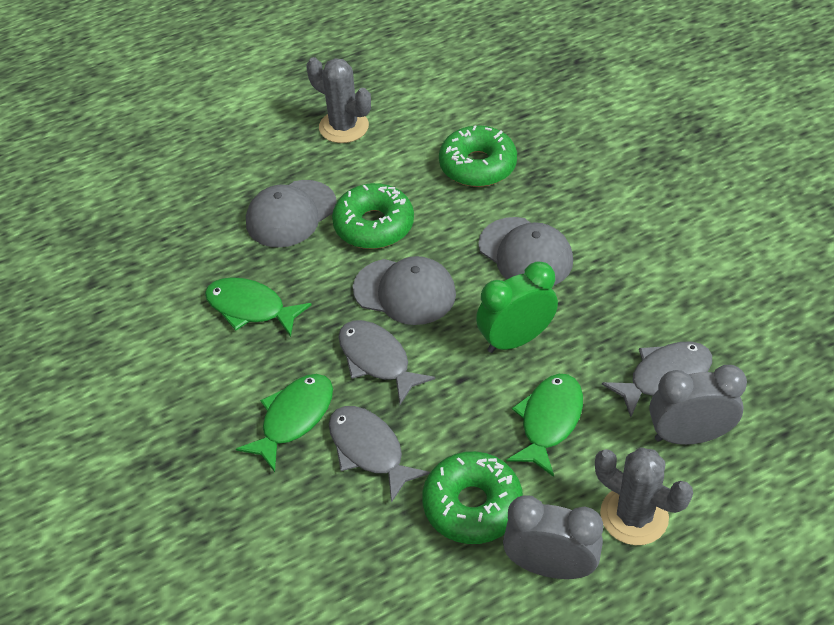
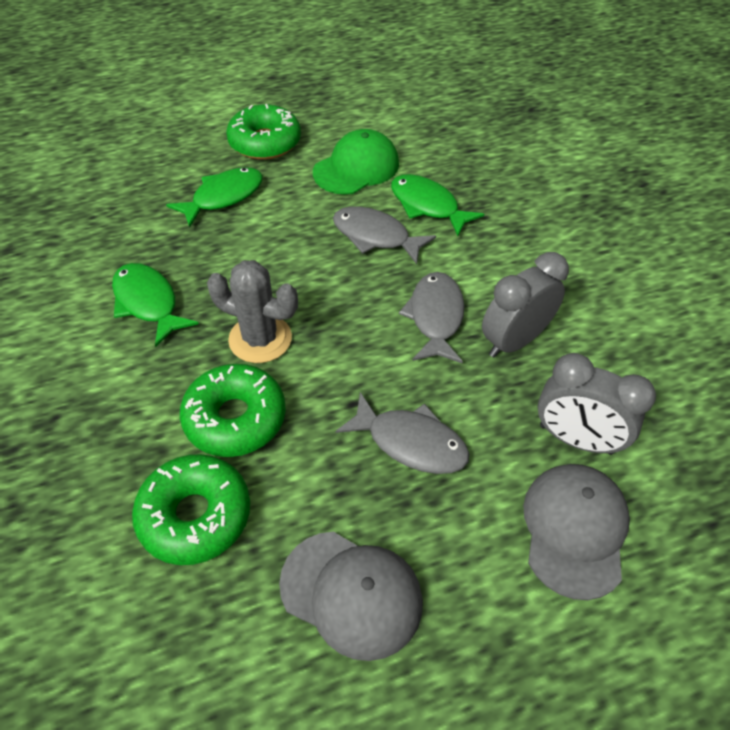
green cap: none = 0 -> [313,129,399,195] = 1
green clock: [476,261,558,353] = 1 -> none = 0
grey cactus: [307,57,371,143] [595,448,693,545] = 2 -> [207,260,298,363] = 1
grey cap: [246,180,337,248] [353,256,456,325] [478,217,573,286] = 3 -> [279,532,423,661] [523,464,630,600] = 2

